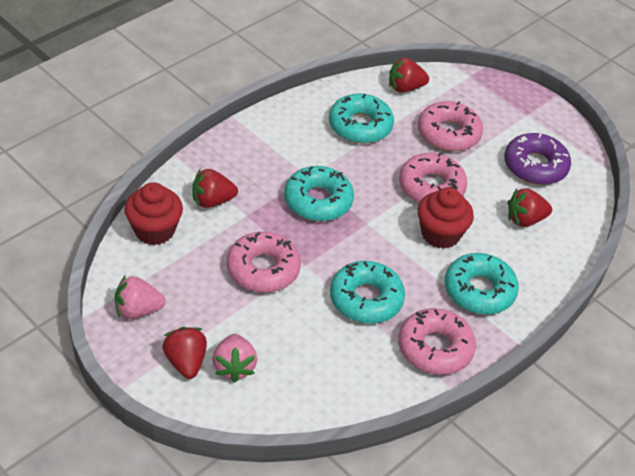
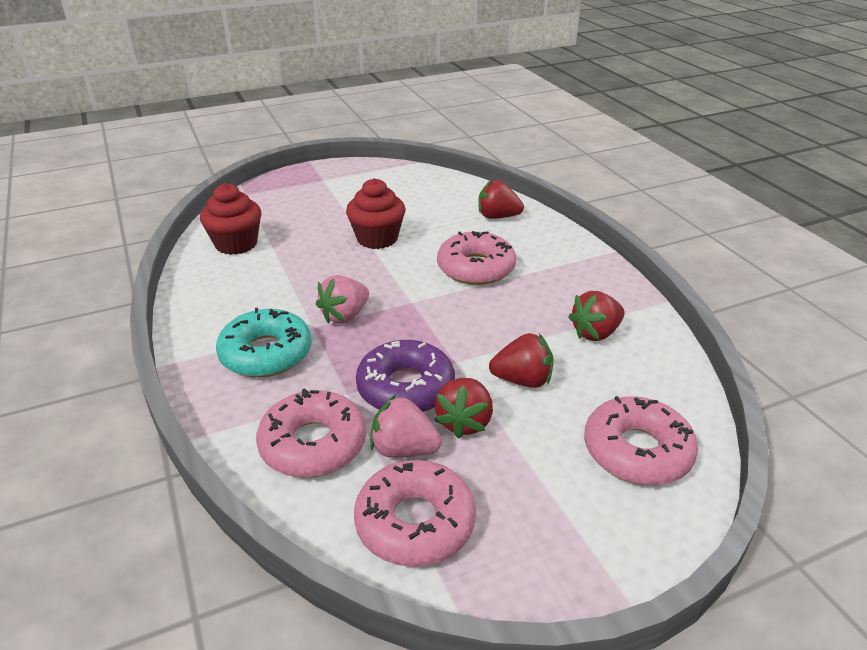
turquoise donut: [284,166,354,221] [329,93,394,144] [330,261,405,324] [445,253,519,315] = 4 -> [216,308,312,377] = 1

